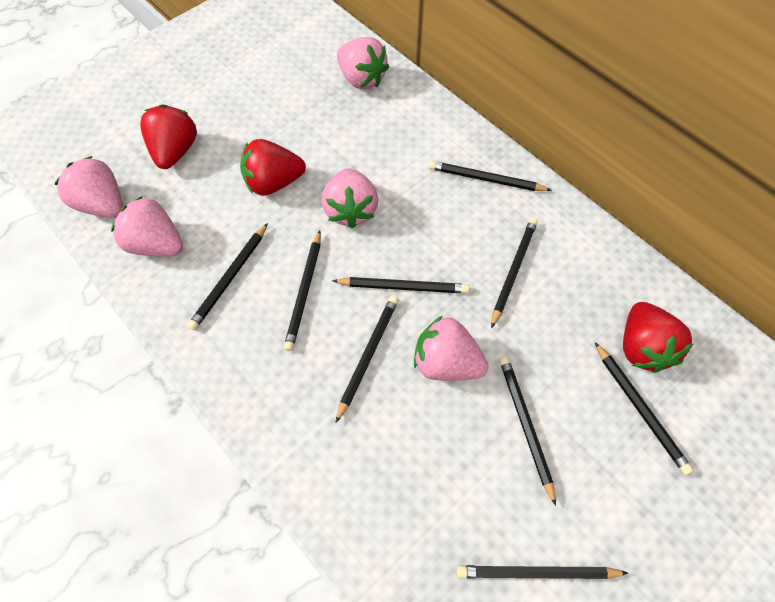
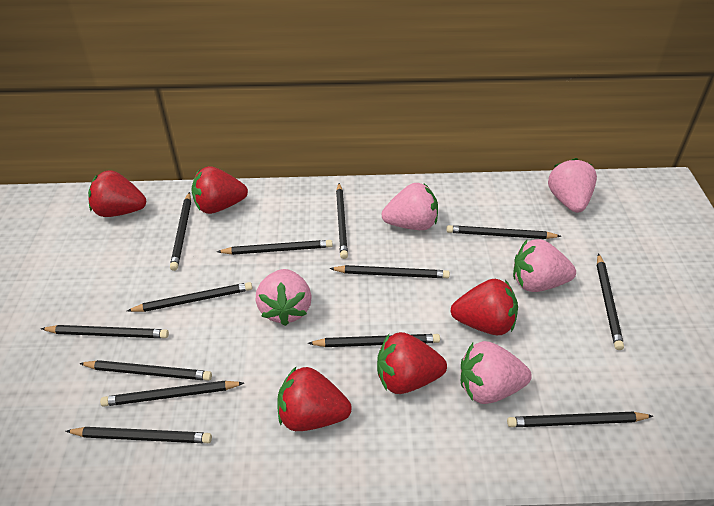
black pencil: [187,223,268,330] [284,230,321,351] [332,277,469,294] [336,295,399,423] [429,161,552,191] [457,565,628,579] [491,218,538,328] [499,356,556,506] [595,342,693,475] = 9 -> [41,325,169,338] [66,427,212,443] [79,360,212,381] [100,381,244,407] [127,282,252,312] [170,192,191,271] [217,240,333,255] [308,334,440,347] [329,265,450,278] [336,183,348,259] [446,225,561,239] [507,412,653,427] [597,253,624,350] = 13
red strawberry: [140,104,197,169] [240,139,306,196] [623,302,694,373] = 3 -> [88,170,146,217] [192,166,248,214] [278,366,352,431] [377,332,447,394] [451,279,518,335] = 5

